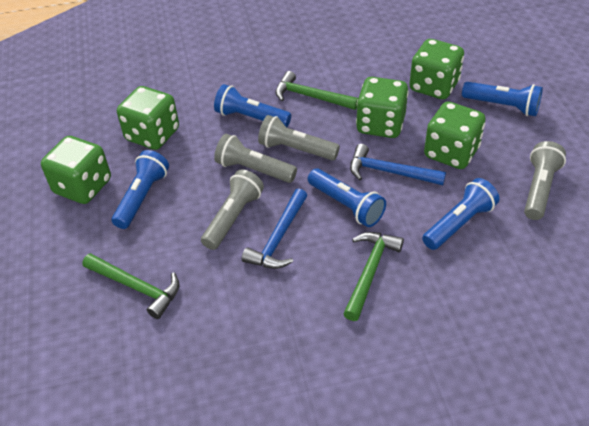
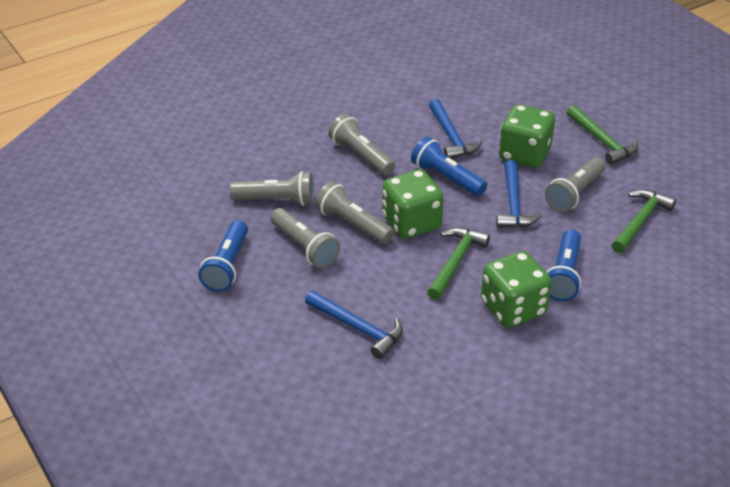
blue flashlight: [112,150,169,229] [214,84,291,127] [308,169,386,227] [422,178,499,250] [462,82,543,116] = 5 -> [198,220,248,292] [411,137,487,196] [546,229,581,301] = 3
blue hammer: [242,188,307,269] [350,144,446,185] = 2 -> [305,291,403,359] [429,99,483,159] [496,160,542,228] = 3
green dice: [41,136,111,204] [117,86,179,150] [356,77,409,138] [409,39,464,99] [424,102,486,169] = 5 -> [382,170,444,239] [481,251,552,328] [499,104,555,168] = 3
grey flashlight: [201,169,264,250] [214,134,297,183] [258,115,340,161] [524,141,566,220] = 4 -> [229,171,314,206] [270,208,340,268] [315,181,394,244] [328,114,395,175] [545,157,606,212] = 5

